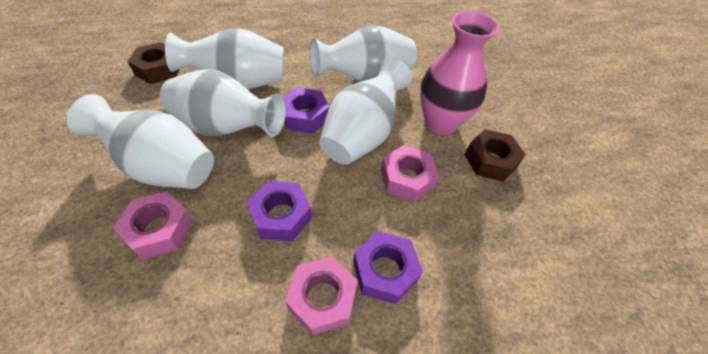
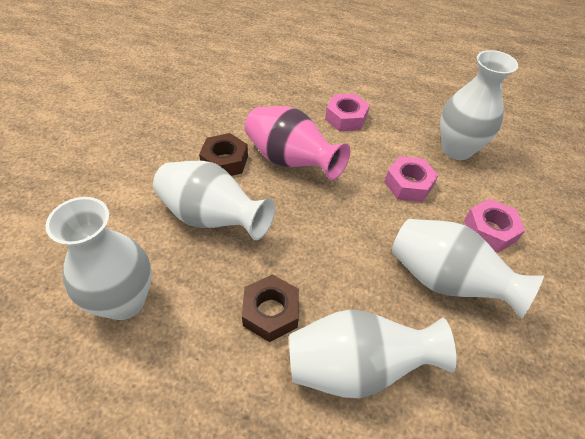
purple nut: [247,181,312,241] [283,87,329,134] [353,231,423,304] = 3 -> none = 0

